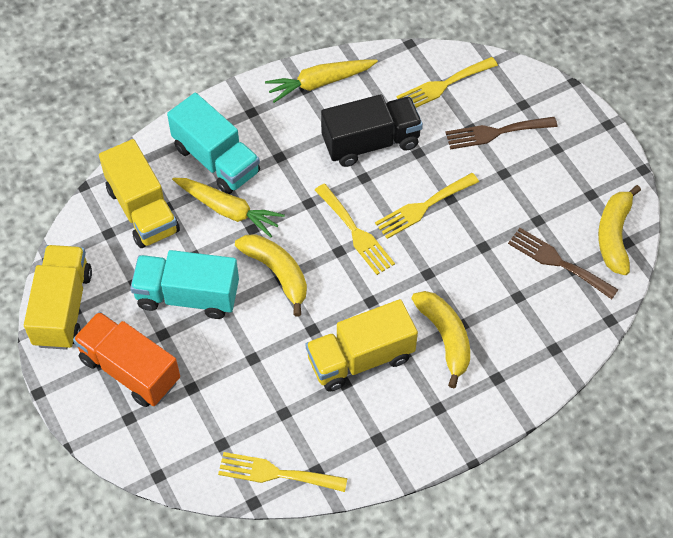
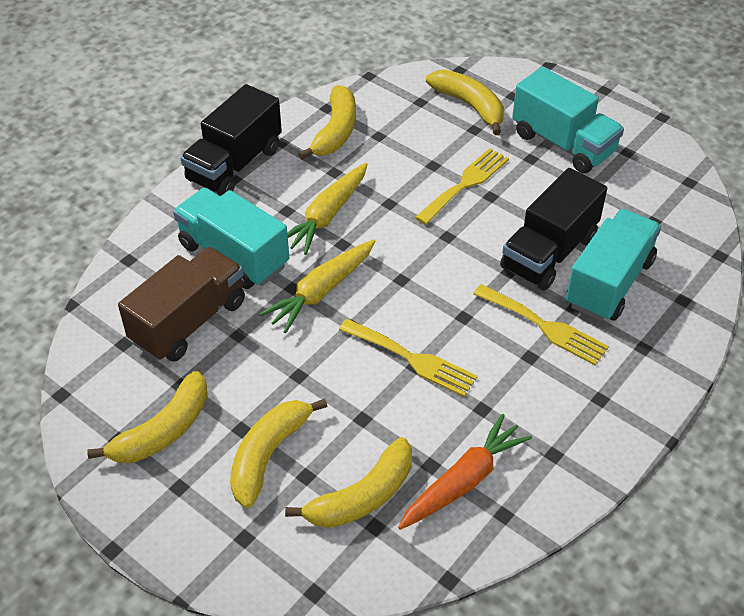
black truck: [321,94,423,167] = 1 -> [180,84,282,196] [500,168,607,291] = 2
brown fork: [446,117,557,150] [508,228,618,299] = 2 -> none = 0
brown truck: none = 0 -> [118,247,245,362] = 1
orange carrot: none = 0 -> [398,414,532,530] = 1
orange truck: [73,311,180,407] = 1 -> none = 0
turquoise truck: [130,250,239,319] [167,93,260,194] = 2 -> [173,188,289,289] [512,67,624,173] [566,209,661,321] = 3
yellow banana: [235,234,307,316] [411,291,470,388] [598,185,641,275] = 3 -> [87,371,207,463] [230,398,328,508] [285,437,412,528] [298,85,356,160] [426,69,504,135] = 5
yellow fork: [218,452,347,492] [315,184,395,275] [375,173,479,239] [396,57,498,108] = 4 -> [339,319,478,397] [415,148,509,225] [473,284,609,365] = 3
yellow truck: [24,245,92,350] [99,139,180,248] [306,299,418,392] = 3 -> none = 0

